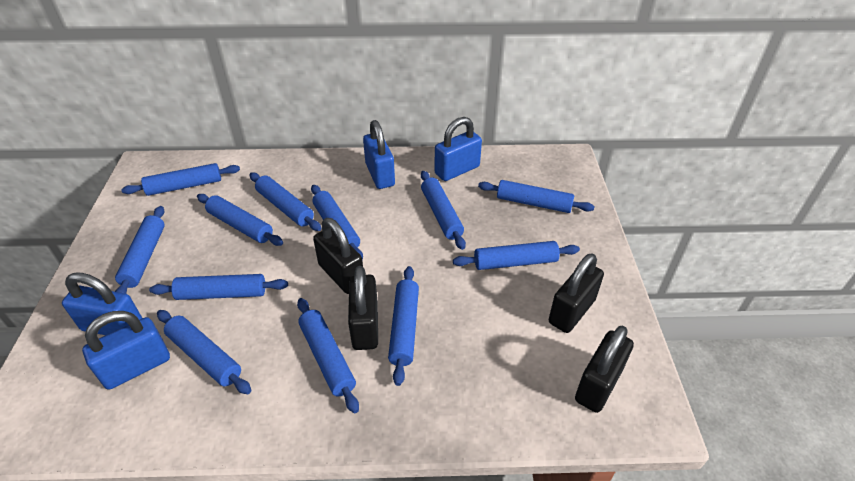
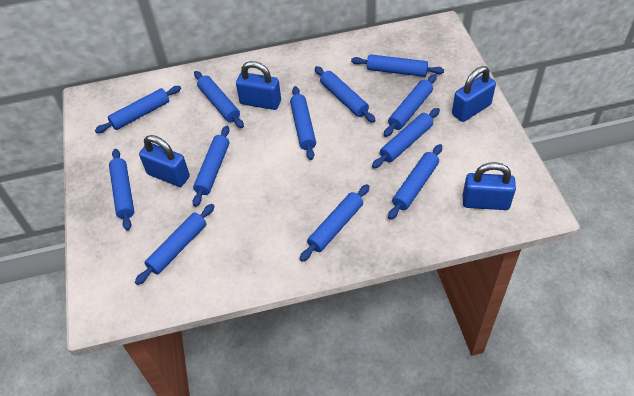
black padlock: [313,218,363,294] [348,266,378,350] [549,253,604,333] [575,325,634,413] = 4 -> none = 0

